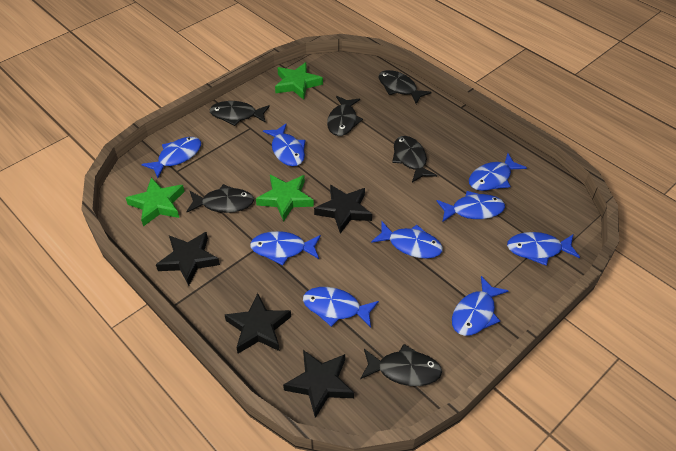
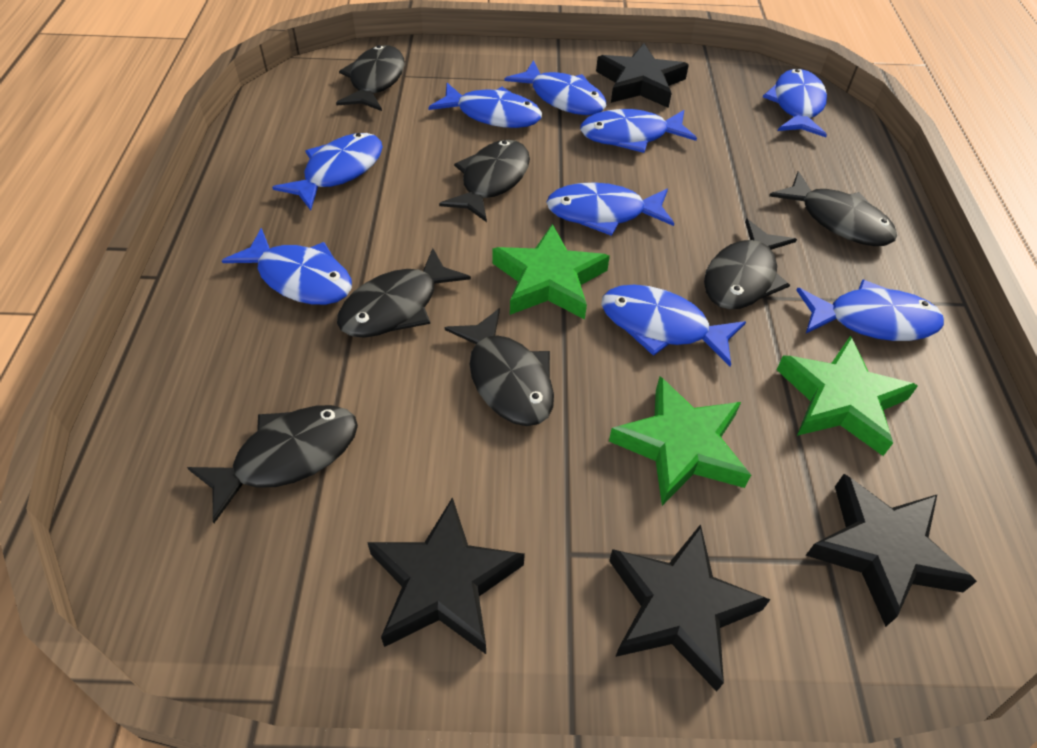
black fish: [186,184,254,213] [210,101,270,126] [327,96,363,136] [360,344,442,386] [379,70,432,104] [392,136,437,182] = 6 -> [187,405,358,523] [336,45,405,111] [337,248,471,338] [439,140,530,222] [445,308,554,426] [704,219,797,309] [769,171,897,246] = 7

